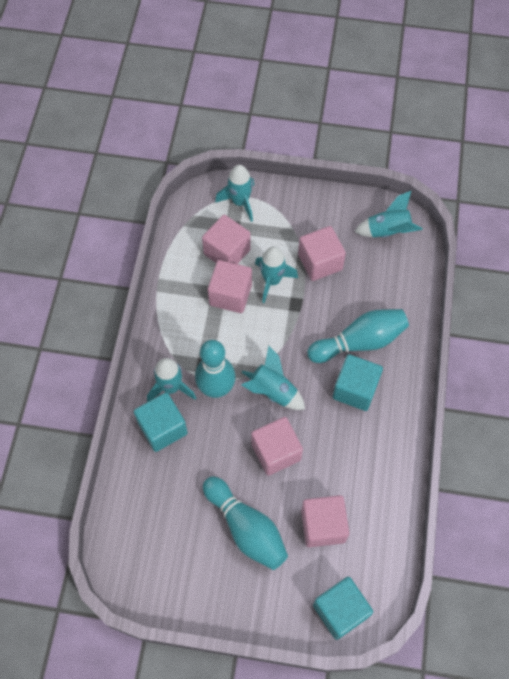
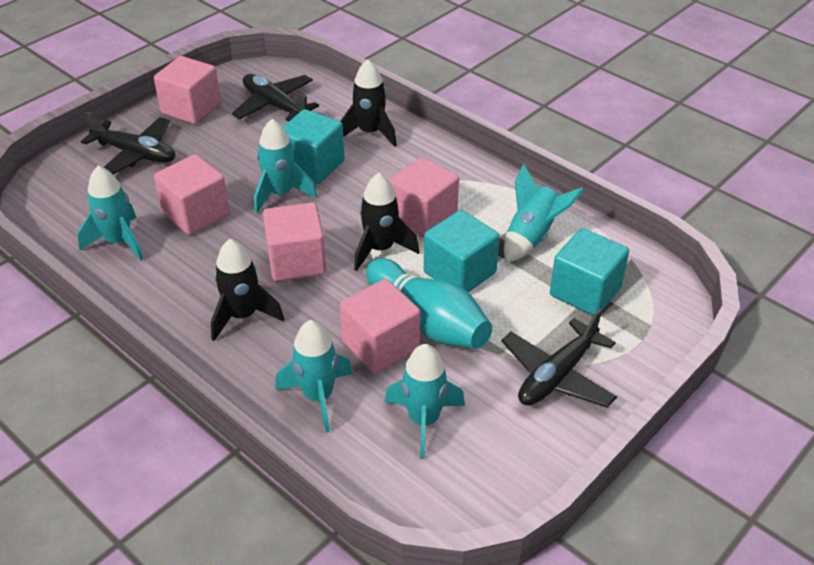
black plane: none = 0 -> [81,111,175,174] [232,74,319,122] [501,308,617,408] = 3
black rocket: none = 0 -> [211,239,284,341] [340,59,397,147] [354,173,419,271] = 3
turquoise bowling pin: [195,340,235,398] [203,476,288,570] [307,309,409,363] = 3 -> [366,258,492,349] = 1

